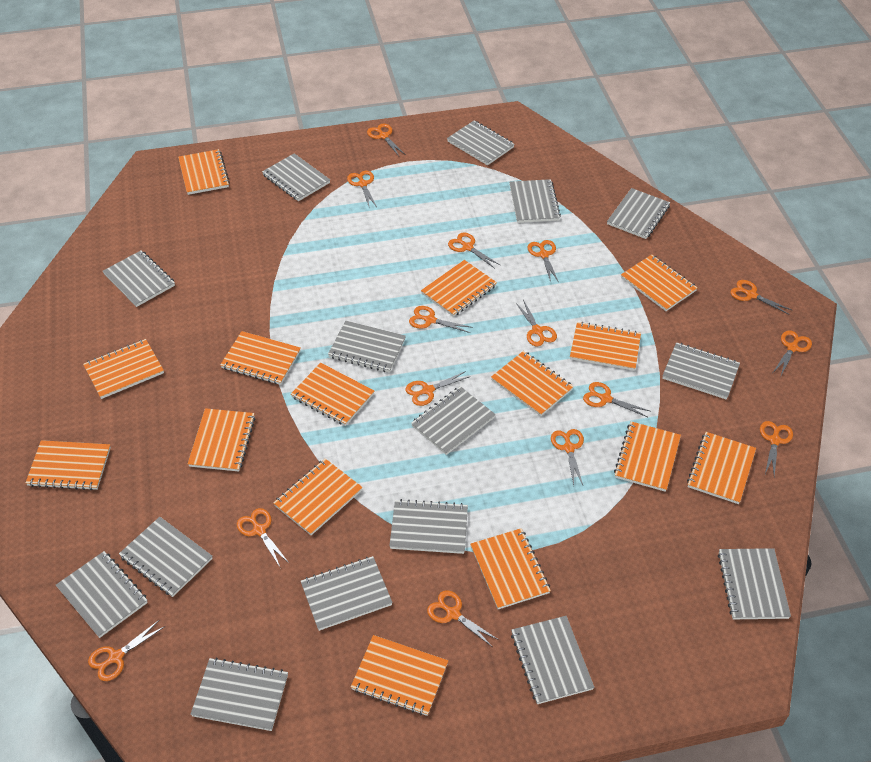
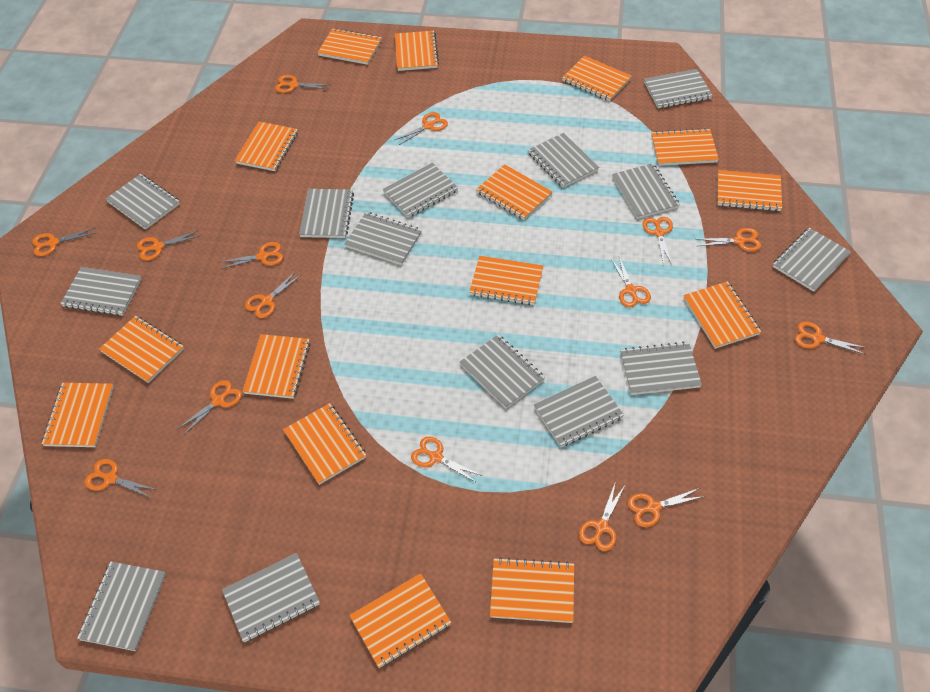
grey notebook: [56,551,148,638] [103,250,175,307] [119,517,213,597] [191,658,288,731] [262,153,330,201] [301,556,393,631] [328,321,406,373] [389,499,468,554] [411,386,496,455] [447,121,515,165] [509,179,561,223] [511,616,594,704] [607,188,670,239] [662,342,740,400] [718,548,791,619] = 15 -> [60,267,142,316] [77,562,166,651] [106,174,180,230] [222,553,320,642] [299,189,354,238] [344,212,422,265] [382,163,458,218] [460,335,545,409] [528,133,599,188] [534,376,624,447] [612,163,680,219] [620,342,702,395] [644,69,713,108] [773,228,851,292] = 14

